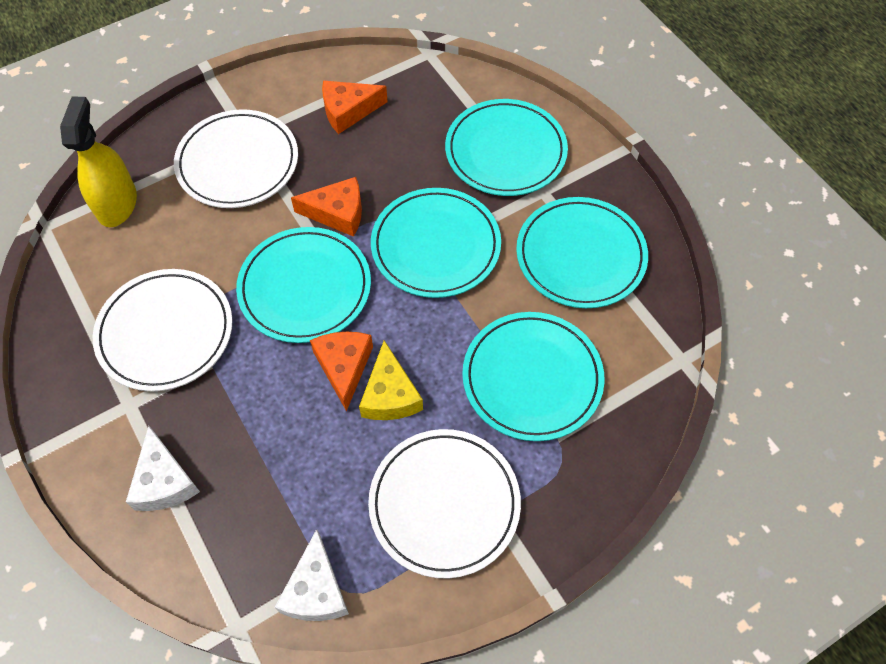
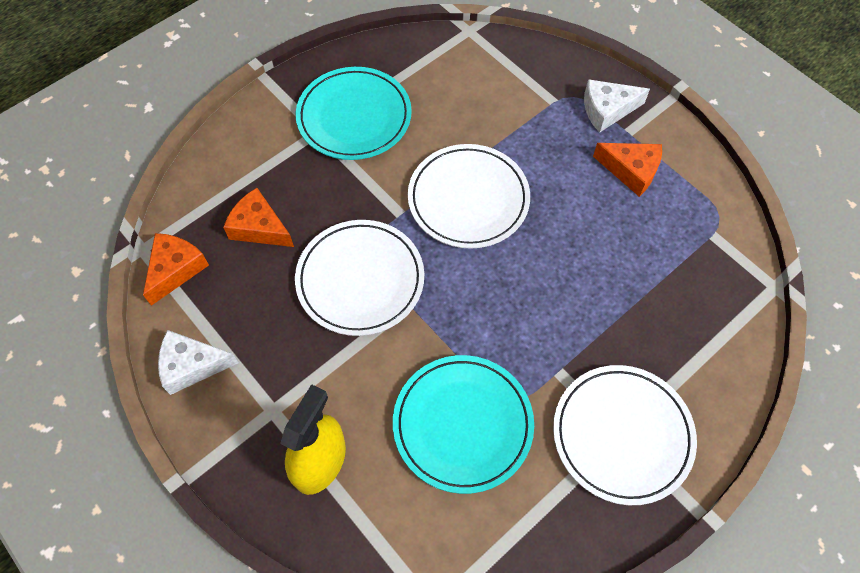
turquoise plate: [236,227,371,343] [371,188,501,298] [445,99,568,196] [462,312,604,441] [516,197,648,308] = 5 -> [296,67,412,160] [393,355,534,494] = 2
yellow cheese: [359,340,423,420] = 1 -> none = 0

